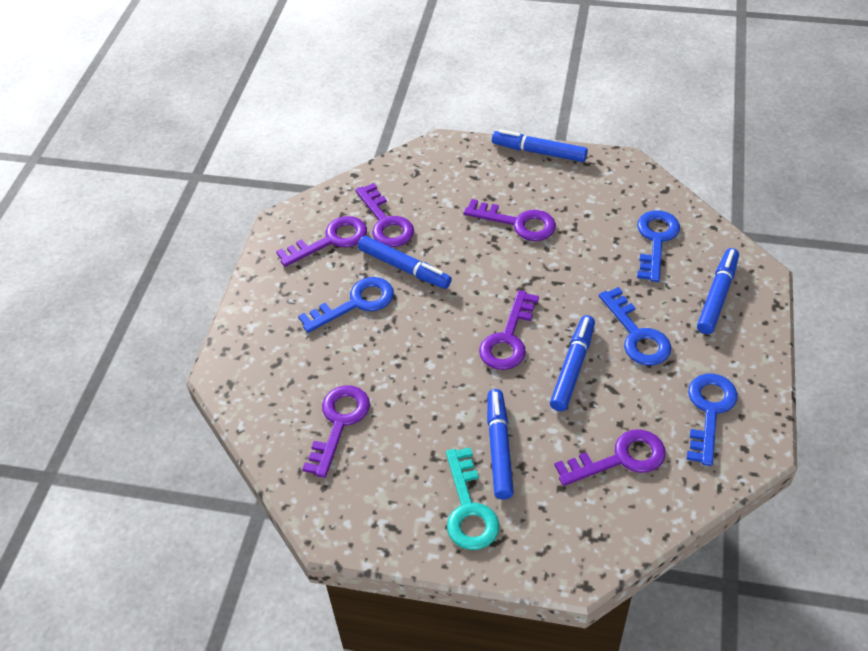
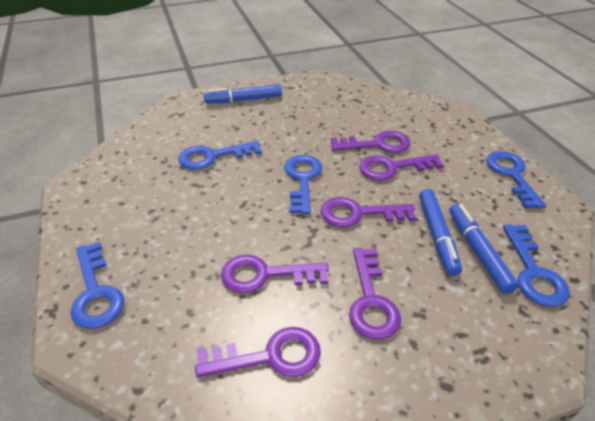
blue key: [298,277,394,333] [599,287,671,365] [637,210,680,282] [687,374,738,466] = 4 -> [71,242,124,329] [178,141,262,170] [285,155,322,214] [486,151,546,209] [503,224,570,307] = 5
blue marker: [358,236,452,289] [487,389,514,499] [492,130,588,162] [550,315,595,411] [697,248,739,334] = 5 -> [204,84,282,103] [419,189,462,276] [449,204,519,294] = 3
turquoise key: [446,447,500,550] = 1 -> none = 0

